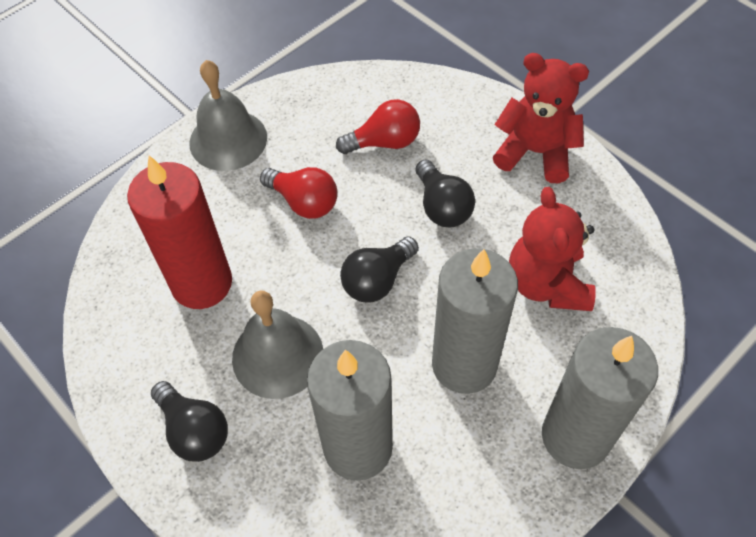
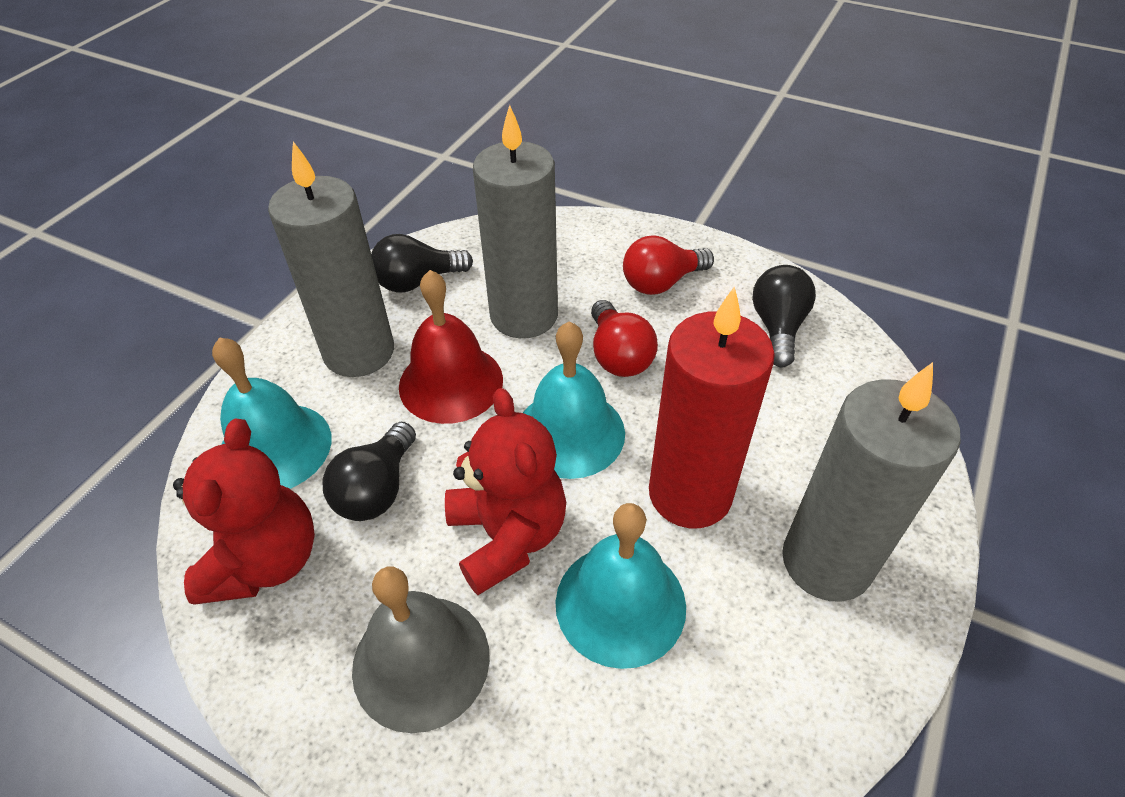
grey bell: [189,60,267,171] [232,290,323,399] = 2 -> [352,567,490,733] = 1
red bell: none = 0 -> [399,270,503,424] = 1
turquoise bell: none = 0 -> [212,337,332,489] [523,321,625,479] [555,503,686,669] = 3

